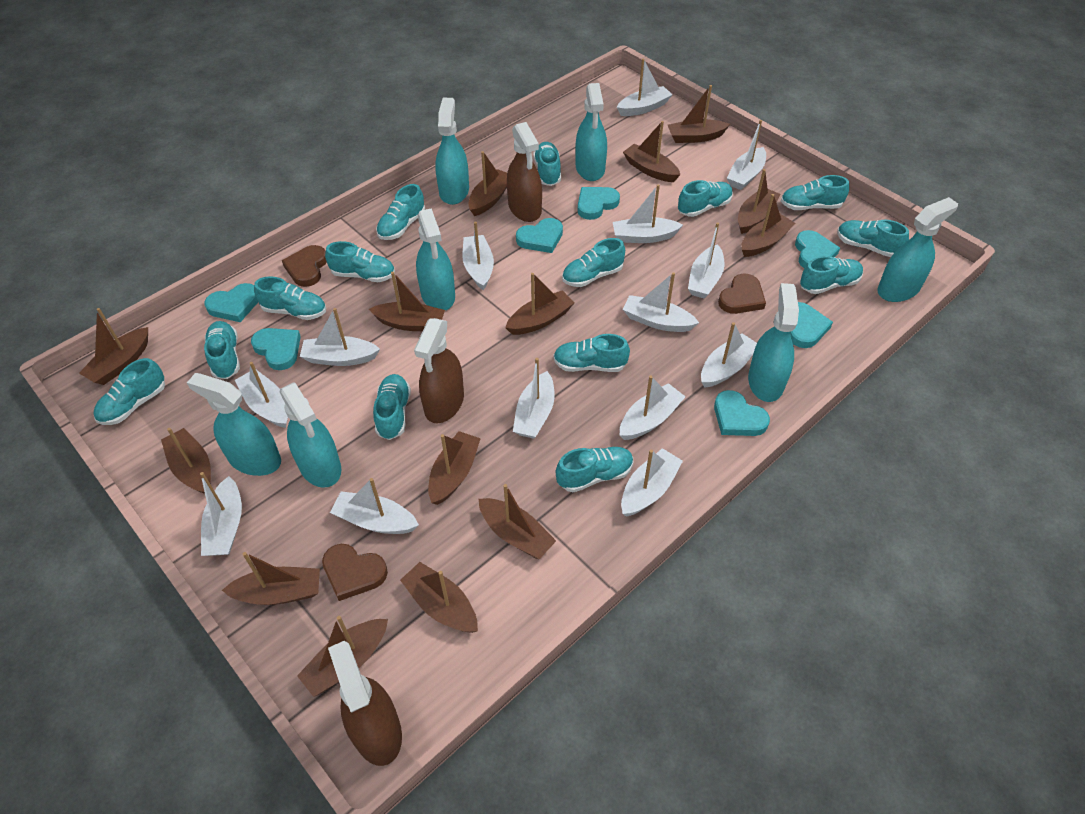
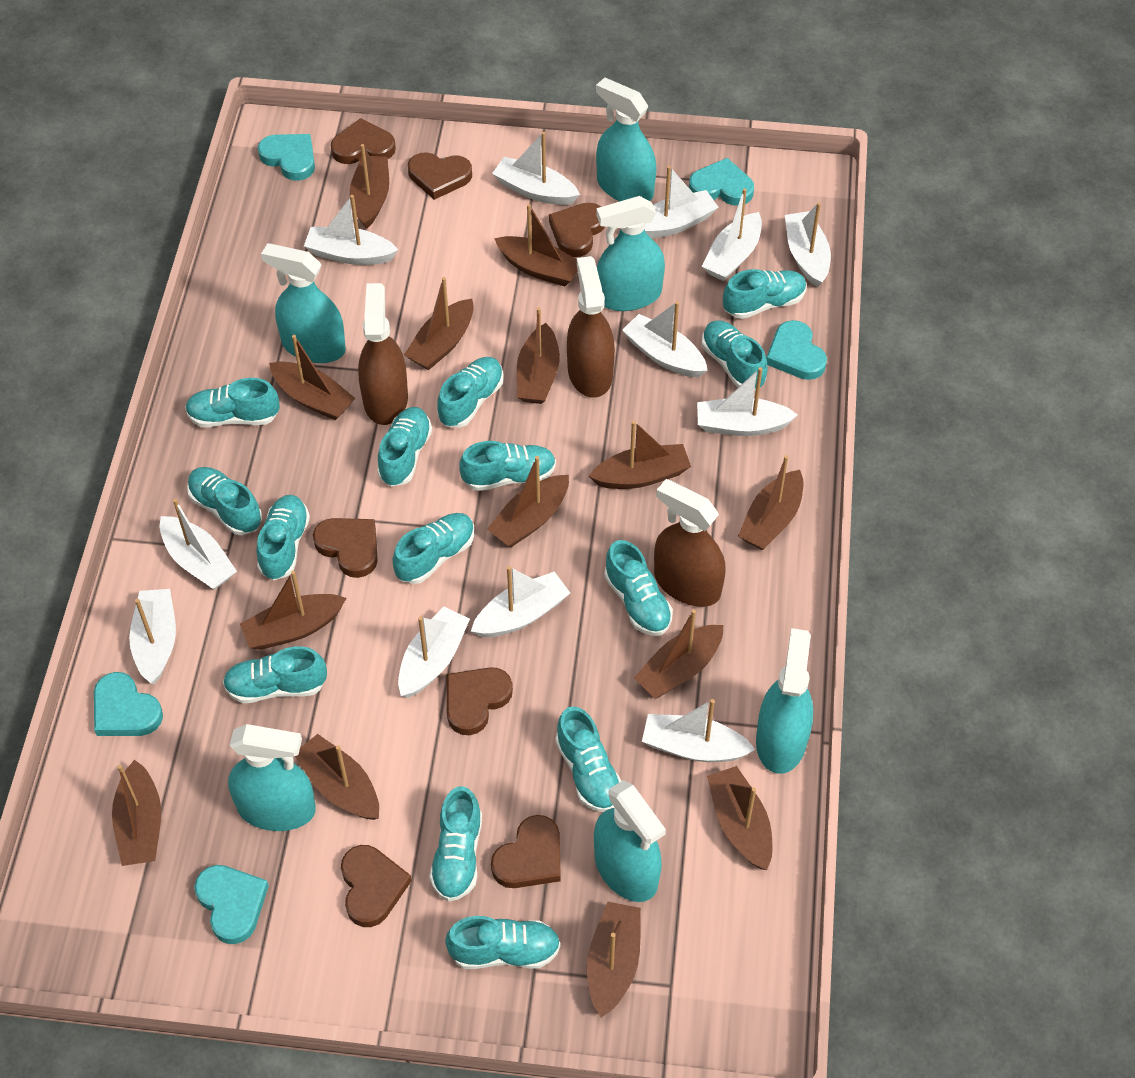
brown heart: [282,245,327,287] [322,544,388,601] [718,273,766,314] = 3 -> [313,518,378,578] [331,118,396,164] [341,845,412,927] [408,152,472,200] [447,667,513,735] [491,815,561,888] [549,203,605,257] = 7
turquoise heart: [204,283,258,322] [251,328,301,370] [516,218,563,253] [578,187,620,220] [714,390,770,436] [790,302,833,348] [795,230,840,269] = 7 -> [94,672,163,736] [194,865,269,944] [258,134,315,181] [689,158,754,206] [766,320,827,380] = 5
turquoise spray bottle: [187,373,281,476] [280,383,341,488] [416,208,455,310] [435,98,469,205] [575,83,607,181] [748,283,799,402] [878,197,958,302] = 7 -> [228,724,316,831] [261,243,346,363] [594,780,666,902] [596,77,656,201] [596,196,665,311] [756,628,813,774] = 6
white boat: [200,472,242,556] [235,362,288,428] [300,308,380,366] [330,478,419,534] [462,222,494,290] [513,358,555,439] [613,185,683,243] [617,58,673,116] [620,375,686,440] [621,448,683,517] [623,272,699,332] [688,223,724,298] [701,322,757,388] [727,120,766,190] = 14 -> [129,589,176,684] [160,499,237,590] [304,195,398,265] [398,607,470,698] [471,566,570,637] [492,132,580,205] [622,301,708,378] [642,699,756,762] [645,166,719,238] [697,367,798,436] [702,188,762,281] [785,203,831,287] = 12

